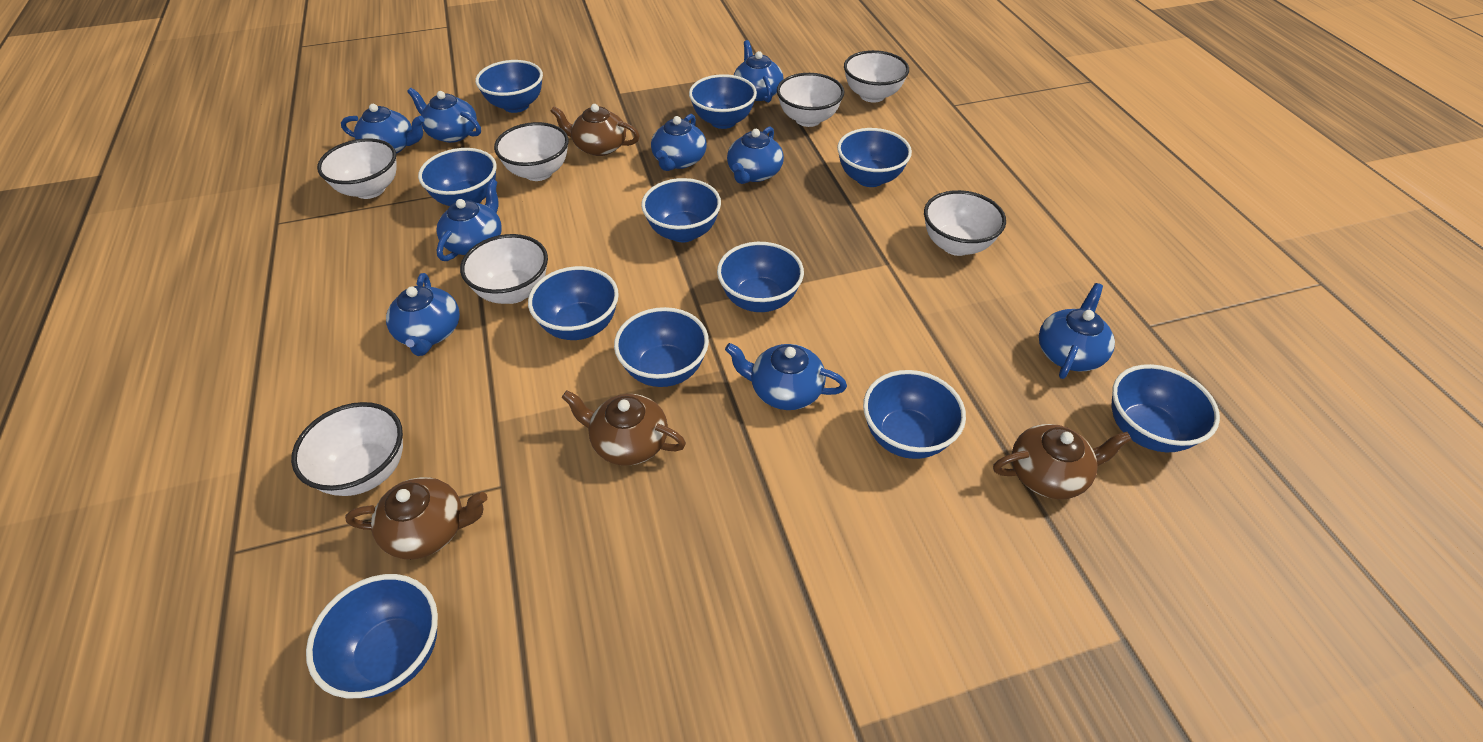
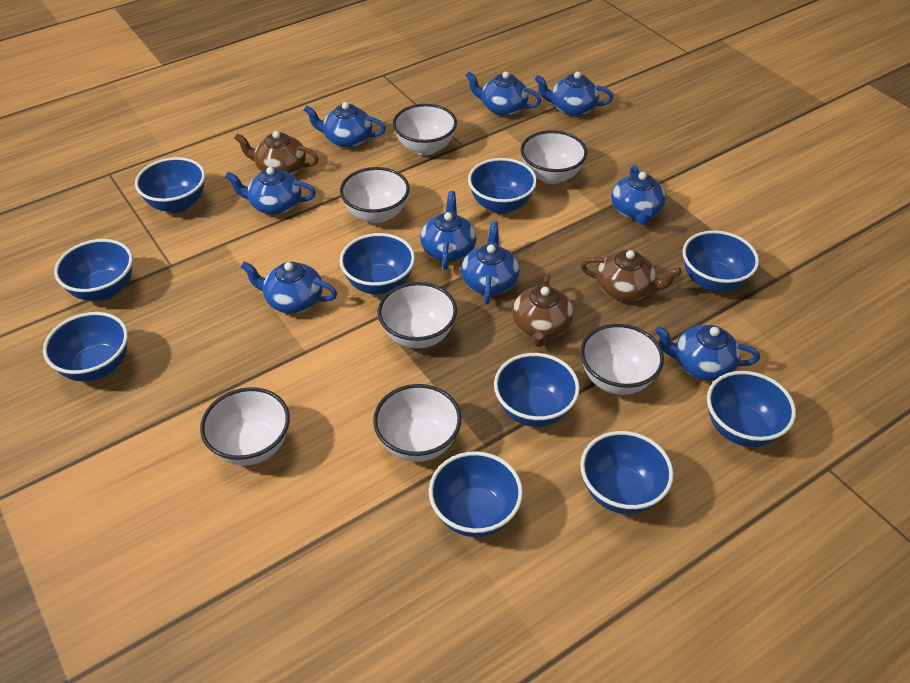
blue bowl: [306,574,438,698] [418,148,497,206] [475,60,543,113] [528,266,619,340] [614,307,709,387] [641,178,721,242] [689,74,757,129] [717,242,804,312] [837,128,912,187] [863,370,966,459] [1112,364,1220,452] = 11 -> [43,312,128,381] [54,239,133,301] [135,157,205,213] [340,233,415,295] [429,451,523,537] [468,158,537,214] [494,353,580,427] [580,431,674,514] [683,230,759,292] [707,371,796,447] = 10
brown teapot: [345,477,487,559] [550,104,640,156] [562,390,686,466] [993,424,1132,499] = 4 -> [234,131,319,174] [513,274,573,347] [581,250,682,301] = 3

